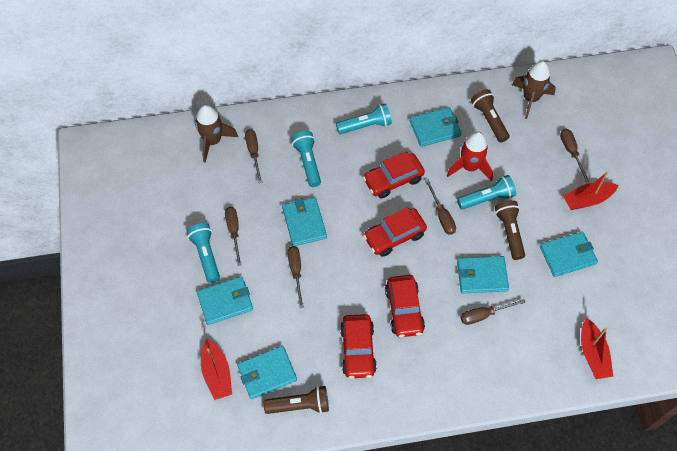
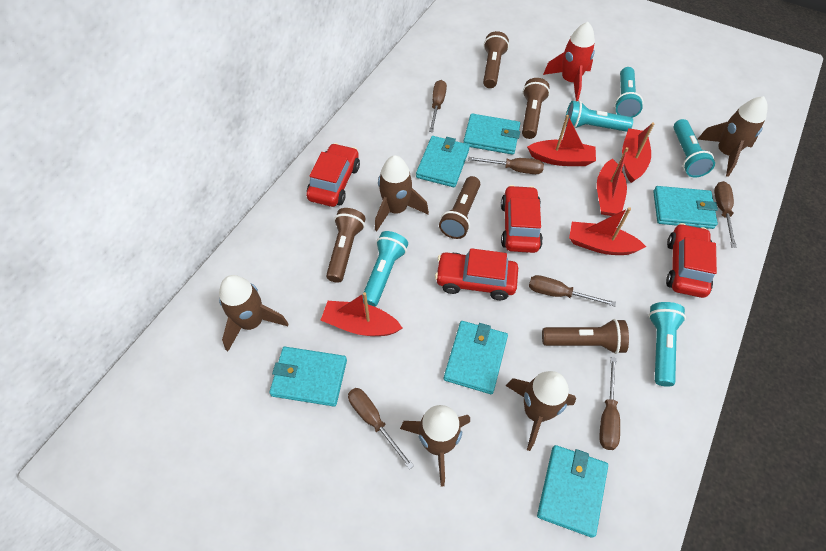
brown flashlight: [263,386,329,414] [471,89,509,143] [495,200,525,260] = 3 -> [326,208,366,283] [439,176,480,239] [483,31,509,88] [522,78,550,139] [542,319,629,354] = 5
brown rocket: [195,105,238,163] [512,61,556,119] = 2 -> [219,275,289,351] [375,155,429,231] [400,405,470,487] [506,371,576,451] [697,96,768,177] = 5
red boat: [201,339,232,400] [563,172,618,210] [581,318,613,379] = 3 -> [321,292,402,336] [527,115,596,166] [569,207,646,255] [597,147,629,216] [622,122,655,183] = 5
turquoise flashlight: [187,223,220,283] [291,131,321,187] [336,103,392,134] [457,175,516,210] = 4 -> [363,231,408,307] [565,101,633,132] [614,67,643,118] [648,302,686,387] [673,119,715,178] = 5

